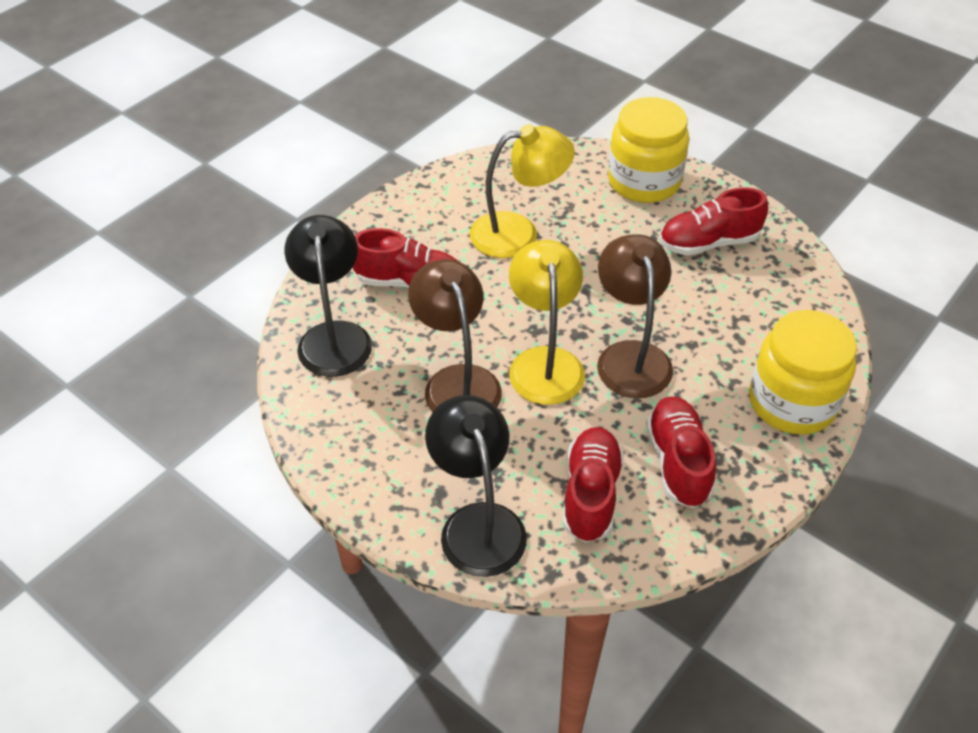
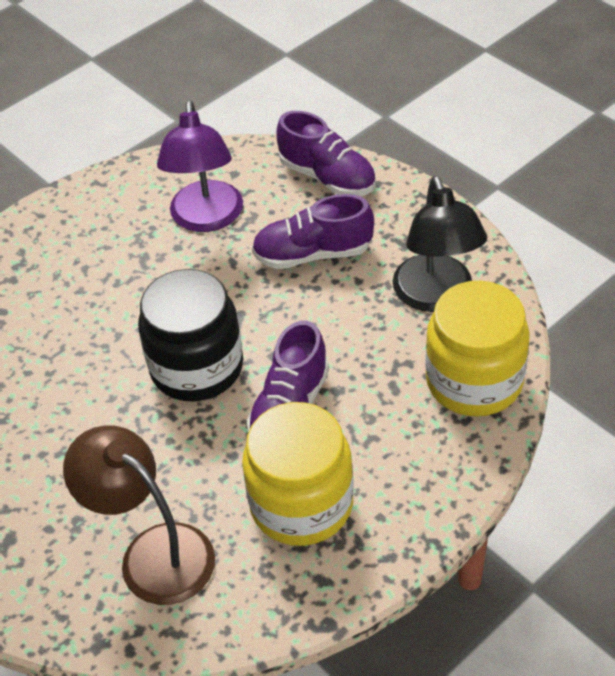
black jar: none = 0 -> [138,269,243,401] = 1
black lamp: [284,215,372,377] [425,395,527,577] = 2 -> [393,175,487,312] = 1
brown lamp: [408,259,502,412] [597,234,673,398] = 2 -> [63,425,215,605] = 1
purple lamp: none = 0 -> [157,100,243,232] = 1
purple shoe: none = 0 -> [247,320,329,432] [252,194,374,269] [277,111,376,196] = 3
red shoe: [353,228,457,288] [563,427,624,543] [646,396,716,508] [660,187,768,256] = 4 -> none = 0
yellow lamp: [470,124,575,258] [509,240,585,405] = 2 -> none = 0

